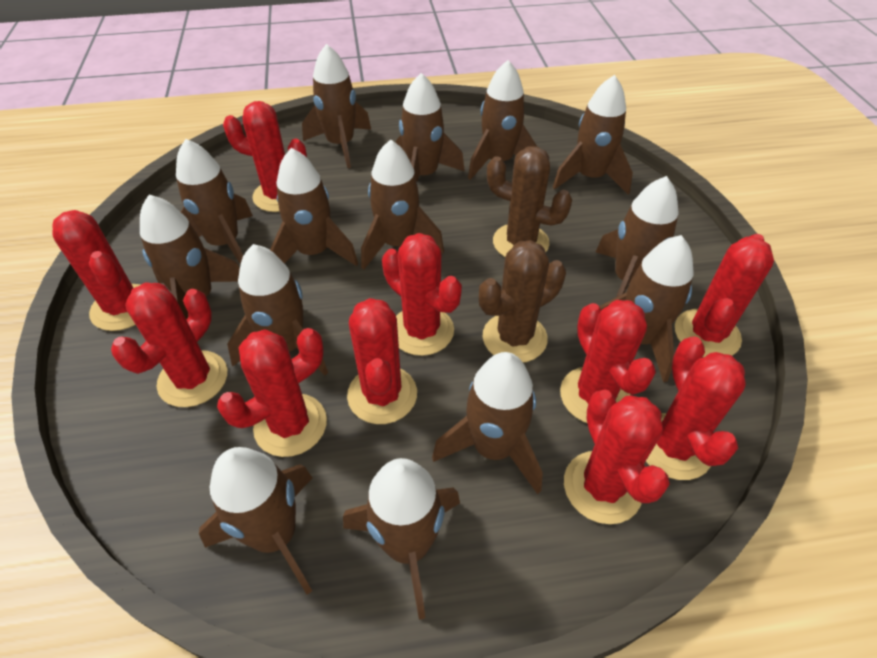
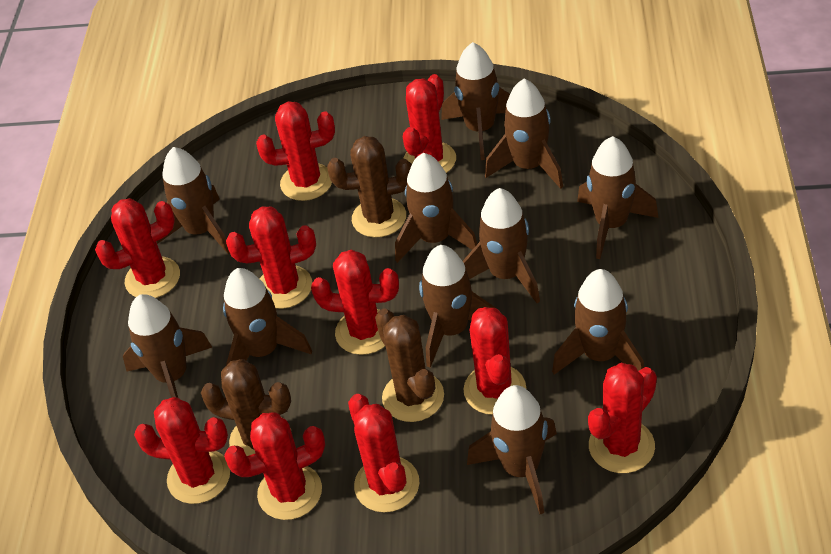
brown cactus: [479,240,566,363] [487,146,572,257] = 2 -> [201,359,291,456] [327,136,412,238] [375,309,444,422] = 3
brown rocket: [140,195,240,320] [176,139,253,265] [199,447,312,595] [227,244,328,375] [270,148,358,266] [302,44,371,168] [343,458,460,620] [361,139,444,269] [396,73,465,182] [432,352,543,494] [468,60,537,180] [552,75,633,194] [596,176,678,297] [599,235,694,382] = 14 -> [123,294,212,398] [155,147,230,254] [223,268,312,366] [395,153,477,263] [419,245,497,368] [441,42,510,160] [463,188,540,303] [467,385,557,514] [485,79,563,189] [552,269,644,375] [577,136,659,259] = 11

